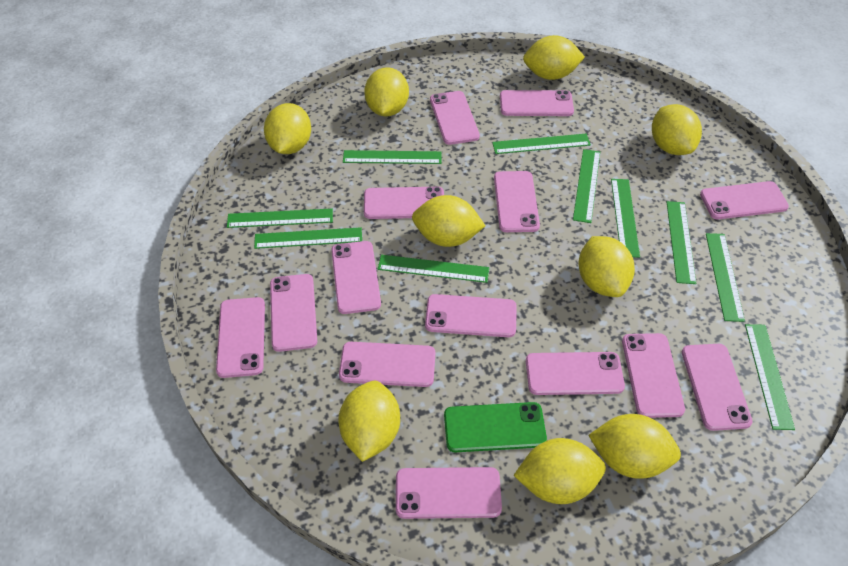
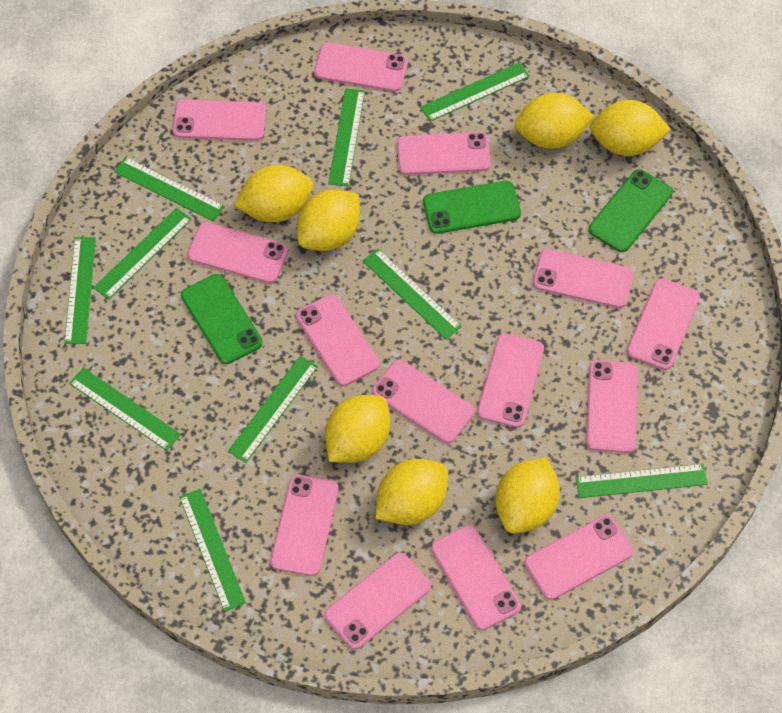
green phone: [444,402,547,452] = 1 -> [181,274,263,364] [423,181,521,234] [589,169,673,252] = 3
yellow lemon: [264,103,311,154] [338,381,400,462] [364,67,409,117] [412,195,485,247] [513,438,606,504] [523,35,585,80] [579,236,635,297] [588,414,681,479] [652,104,702,155] = 9 -> [234,165,313,222] [297,189,360,251] [325,395,390,463] [375,459,448,525] [495,457,560,534] [515,93,594,149] [590,100,671,156] = 7

